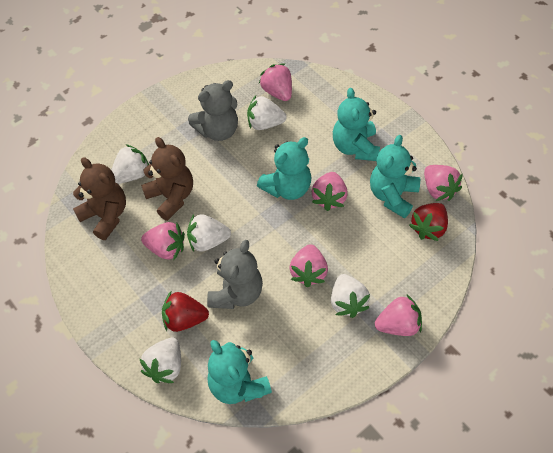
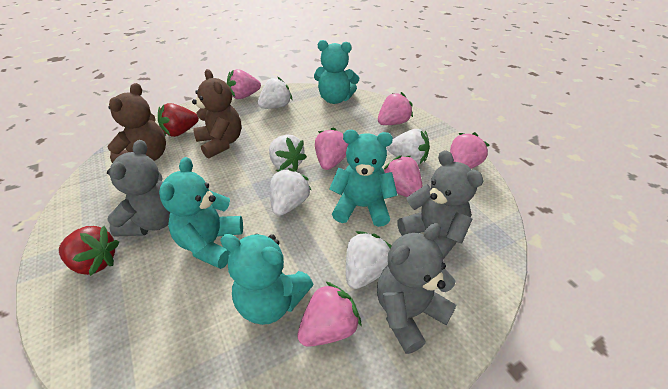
grey teddy bear: [188,80,238,141] [207,240,263,309] = 2 -> [107,140,170,237] [377,223,457,354] [397,150,484,259] = 3

